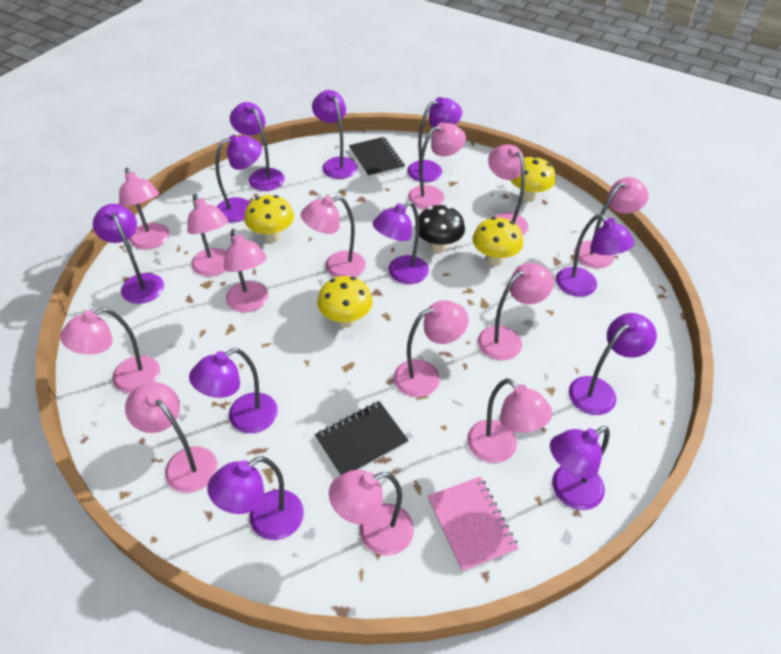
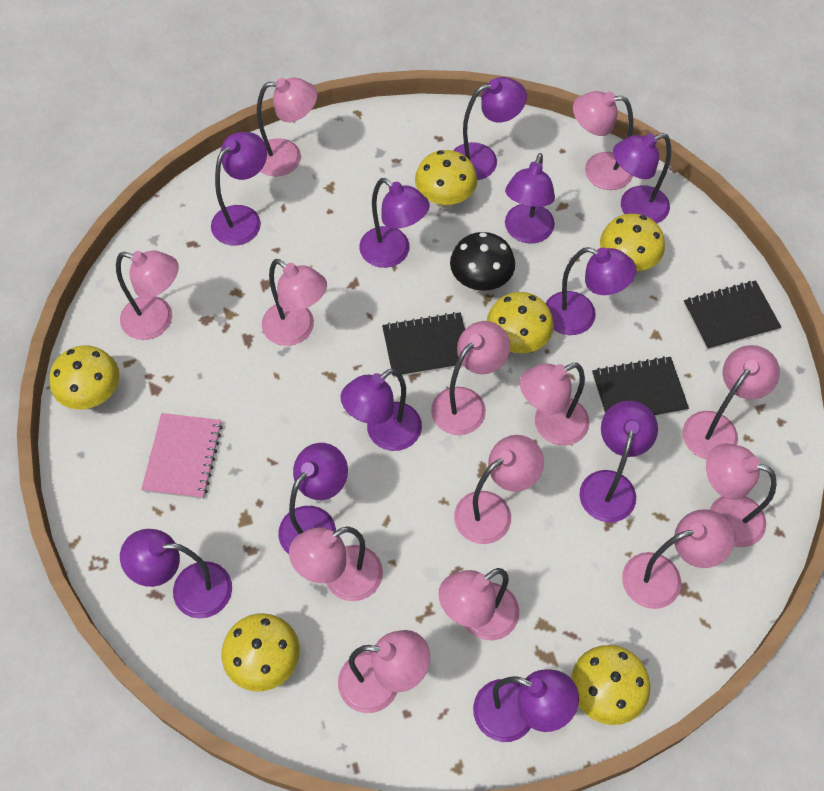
black notebook: [315,401,409,475] [349,137,405,178] = 2 -> [382,312,465,378] [592,356,689,417] [683,280,781,350] = 3
yellow mushroom: [244,195,294,243] [317,276,373,328] [472,217,523,266] [510,156,556,202] = 4 -> [49,345,119,409] [221,613,300,691] [415,150,477,209] [487,292,554,353] [571,645,650,725] [600,213,665,271] = 6

